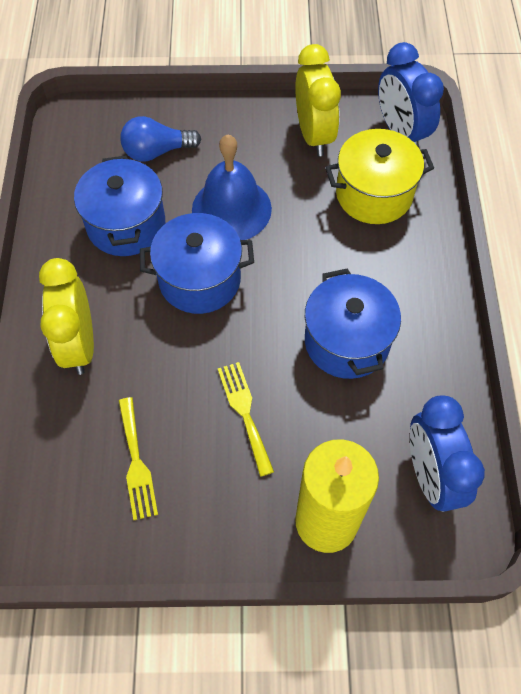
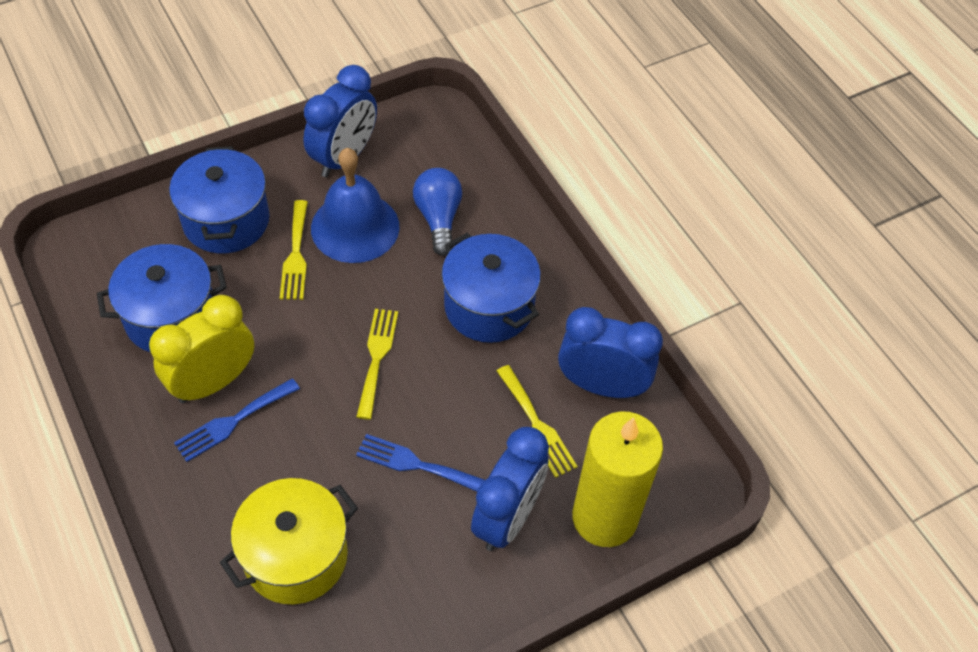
blue clock: [378,42,444,148] [409,395,485,512] = 2 -> [303,65,377,177] [471,427,549,551] [558,307,663,398] = 3
blue fork: none = 0 -> [174,378,300,462] [356,434,484,492] = 2
yellow clock: [39,258,94,375] [295,44,341,156] = 2 -> [149,295,254,403] = 1
yellow fork: [119,397,158,520] [218,362,274,477] = 2 -> [280,200,308,300] [356,309,398,420] [497,365,578,478] = 3

